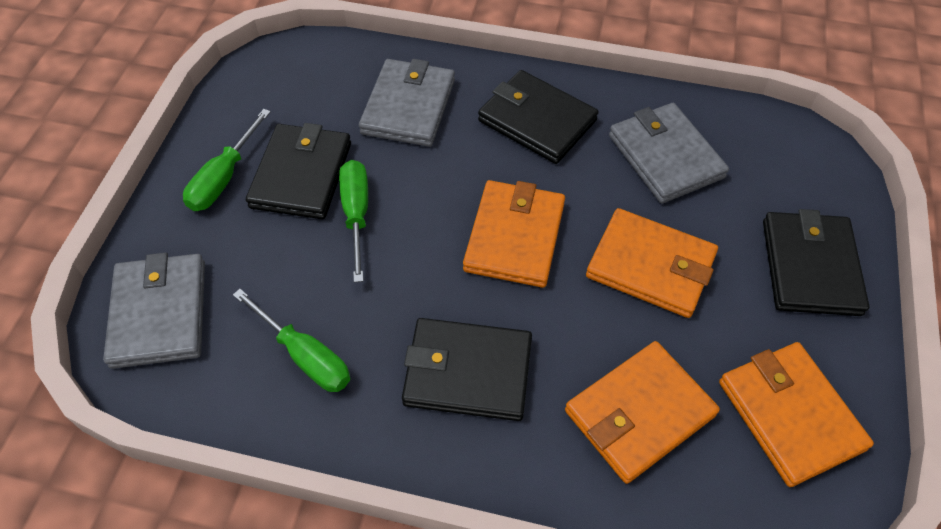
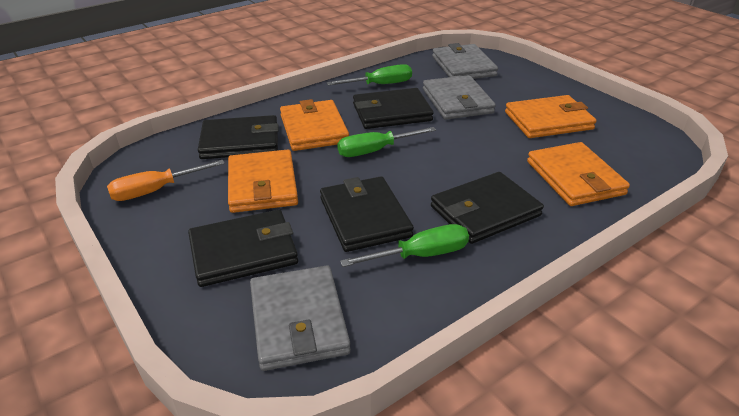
black wallet: [246,123,351,219] [402,318,532,421] [478,70,599,164] [763,209,870,316] = 4 -> [188,210,298,287] [198,115,279,159] [320,176,414,252] [353,88,433,129] [431,172,544,244] = 5
orange screwdriver: none = 0 -> [107,160,225,201] = 1

